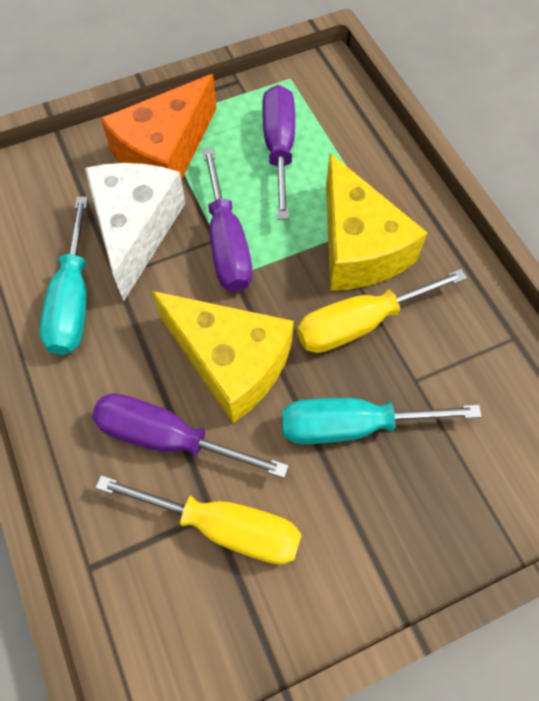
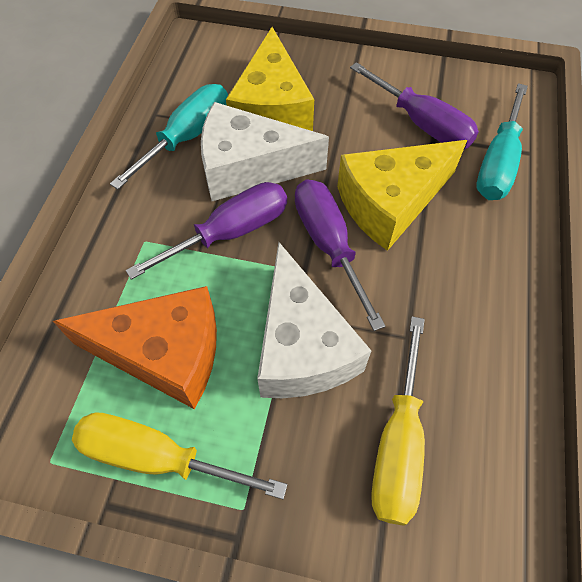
white cheese: [85,163,186,301] = 1 -> [201,102,329,201] [257,242,371,398] = 2

